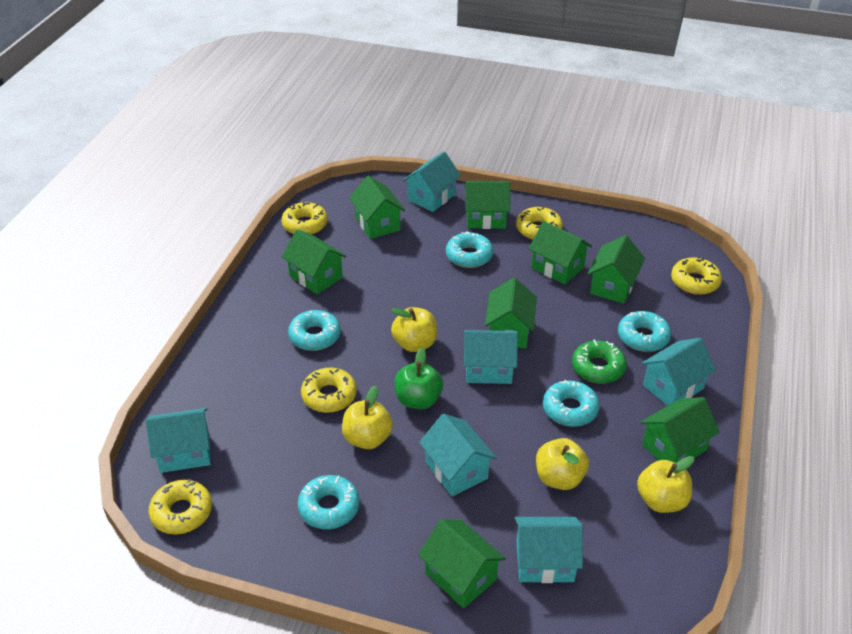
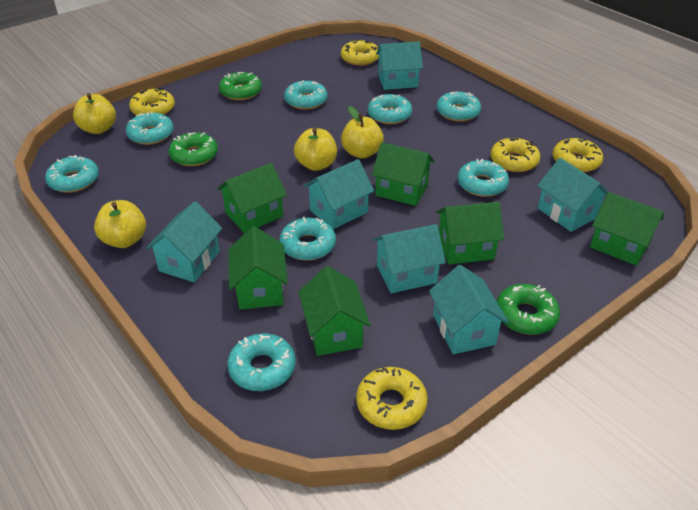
green apple: [395,348,443,409] = 1 -> none = 0
green donut: [572,339,627,384] = 1 -> [169,132,218,166] [219,72,262,100] [496,284,560,335] = 3
green house: [282,229,346,294] [349,176,405,239] [418,520,506,608] [465,181,510,229] [485,278,537,348] [529,221,592,285] [588,235,645,303] [640,397,719,463] = 8 -> [217,163,287,233] [228,226,288,310] [299,266,370,356] [372,143,434,206] [436,202,504,264] [590,192,664,266] = 6
turquoise donut: [288,310,341,351] [298,475,360,529] [446,231,493,268] [543,380,600,427] [618,311,671,352] = 5 -> [45,155,99,193] [126,112,174,145] [227,334,296,391] [280,217,336,261] [284,80,327,110] [368,94,412,124] [436,92,481,122] [458,159,509,197] = 8

